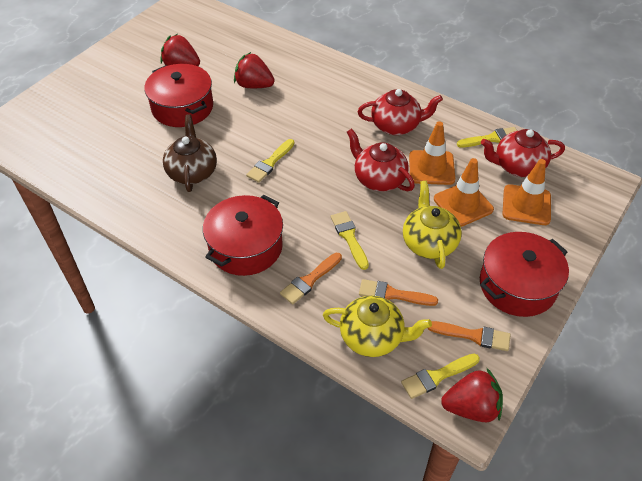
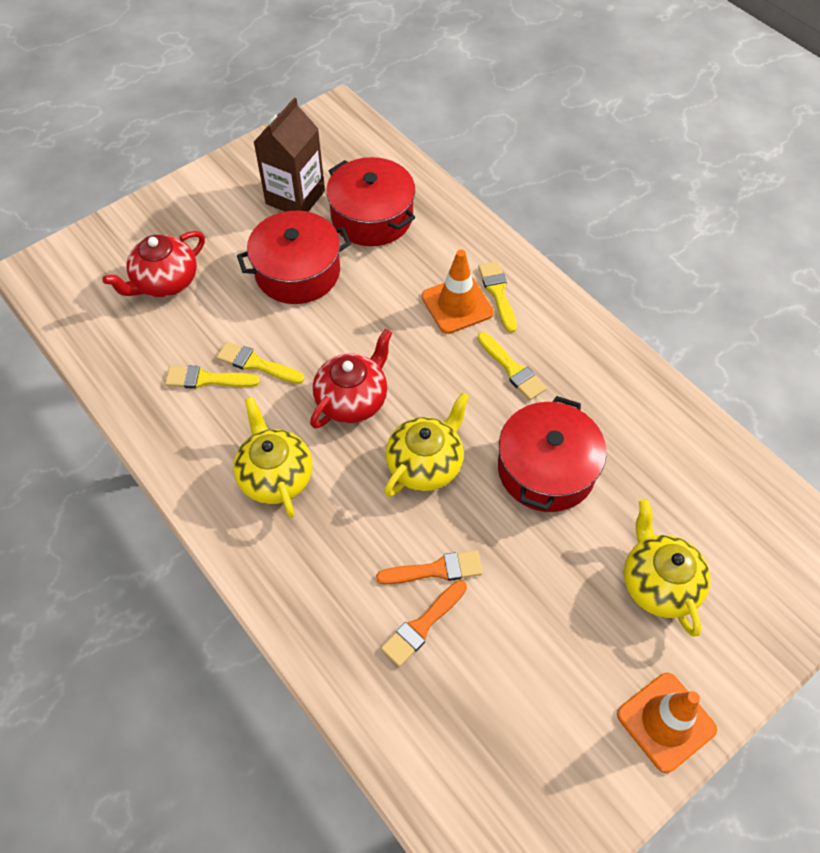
brown carton: none = 0 -> [253,98,325,212] = 1
brown teapot: [163,114,217,192] = 1 -> none = 0
orange brush: [280,253,342,305] [359,279,438,306] [428,321,510,351] = 3 -> [376,550,483,585] [381,580,467,667] = 2
orange traffic cone: [409,121,455,185] [434,158,494,227] [502,159,551,225] = 3 -> [422,250,494,334] [617,673,717,773] = 2
red strawberry: [160,34,200,66] [234,52,275,88] [441,367,503,422] = 3 -> none = 0
red teapot: [347,129,415,191] [357,89,443,135] [481,129,565,177] = 3 -> [102,231,205,297] [310,329,392,429] = 2
yellow teapot: [323,296,432,357] [403,181,462,269] = 2 -> [233,397,312,518] [384,392,470,497] [624,499,711,637] = 3

